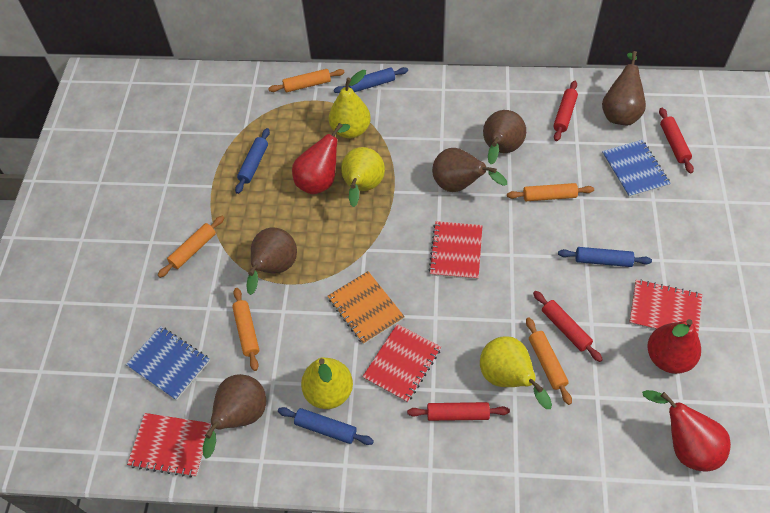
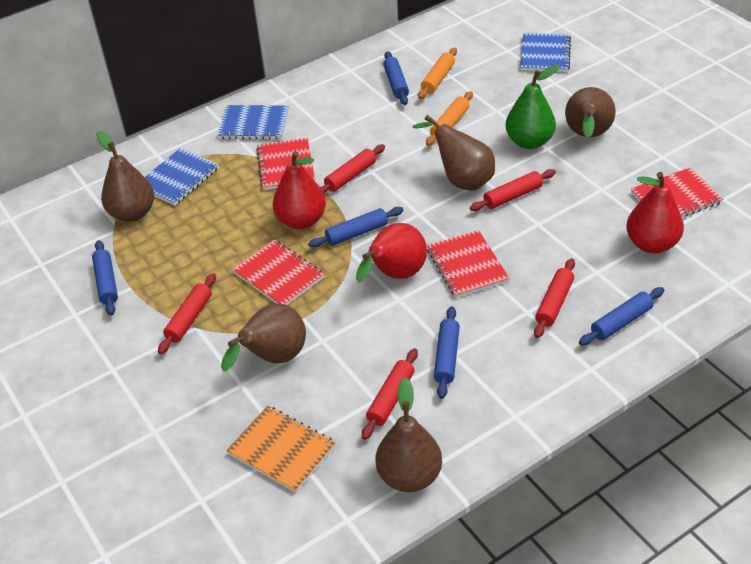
blue notebook: [126,326,210,400] [602,140,671,198] = 2 -> [145,148,219,205] [218,105,289,140] [520,33,571,72] = 3
blue rolling pin: [235,128,270,194] [278,407,374,445] [334,67,408,93] [558,247,652,267] = 4 -> [92,240,118,316] [308,207,404,248] [383,51,409,105] [434,306,460,399] [579,287,664,346] = 5
green pear: none = 0 -> [505,64,560,149] = 1
orange rolling pin: [158,216,224,278] [232,288,259,371] [268,69,345,92] [507,183,594,201] [526,318,572,405] = 5 -> [418,48,457,99] [426,91,473,146] = 2
red rolling pin: [407,402,510,421] [533,291,603,362] [553,81,578,141] [659,108,694,173] = 4 -> [158,273,216,354] [320,144,385,194] [362,348,418,440] [470,169,556,211] [534,258,575,338] = 5
yellow pear: [301,357,353,409] [329,70,371,138] [341,147,385,207] [480,336,552,409] = 4 -> none = 0

